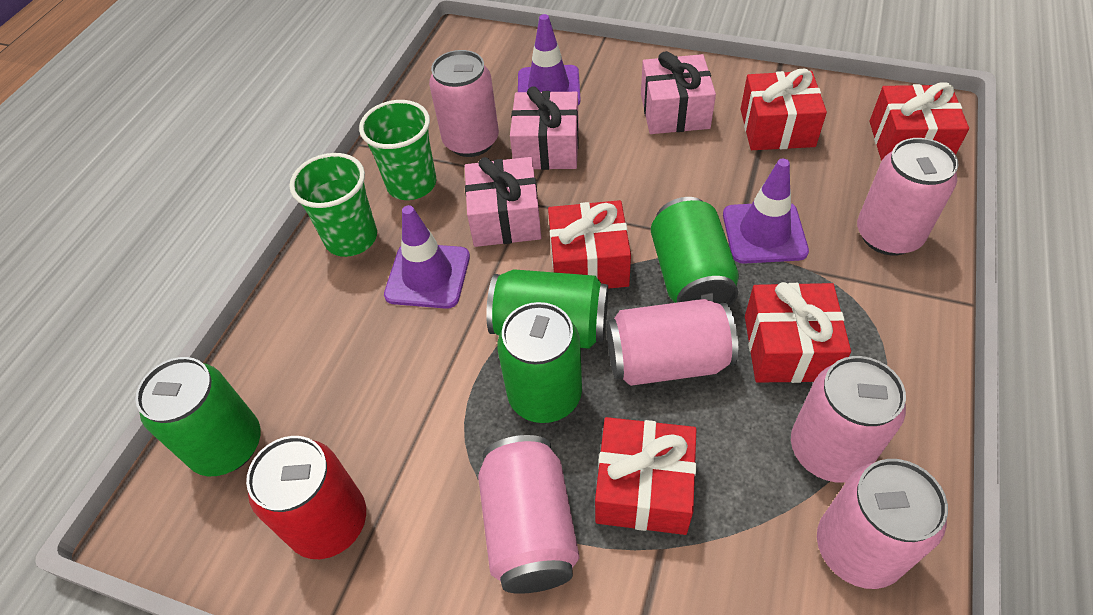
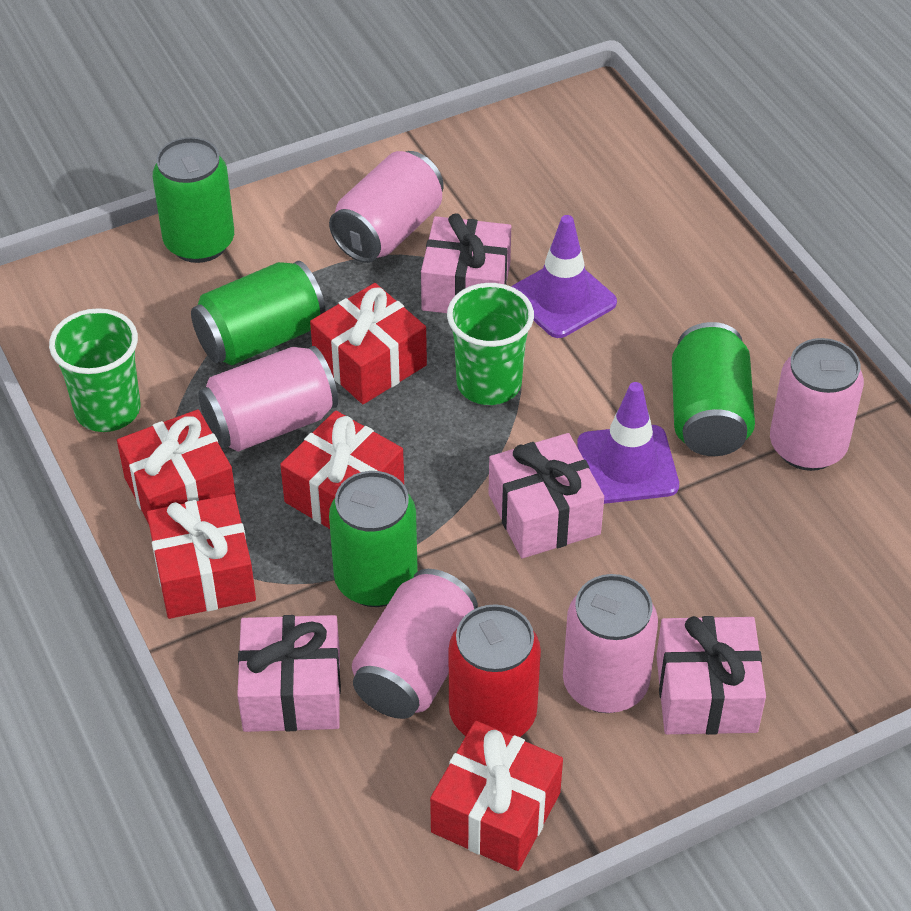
pink can: [429,50,499,157] [478,435,579,594] [606,299,738,386] [791,356,906,482] [817,459,948,589] [857,138,958,256] = 6 -> [198,346,338,452] [329,151,444,263] [352,569,478,719] [563,574,658,713] [770,338,864,471] = 5
pink gift: [465,157,541,247] [510,86,579,170] [641,51,716,134] = 3 -> [237,615,341,732] [421,213,511,313] [488,433,604,558] [656,616,766,735] = 4
purple traffic cone: [384,205,470,309] [518,14,581,105] [723,158,809,264] = 3 -> [511,215,617,338] [577,382,679,504] = 2

